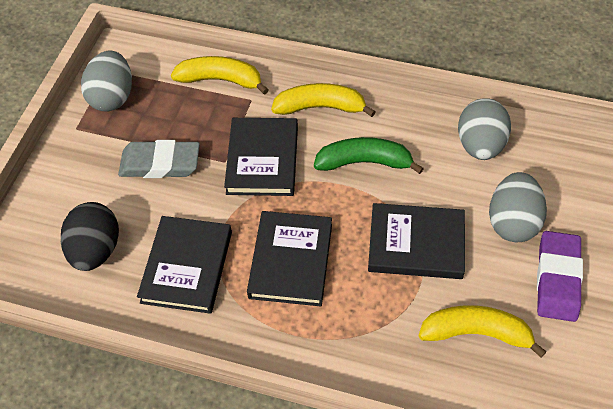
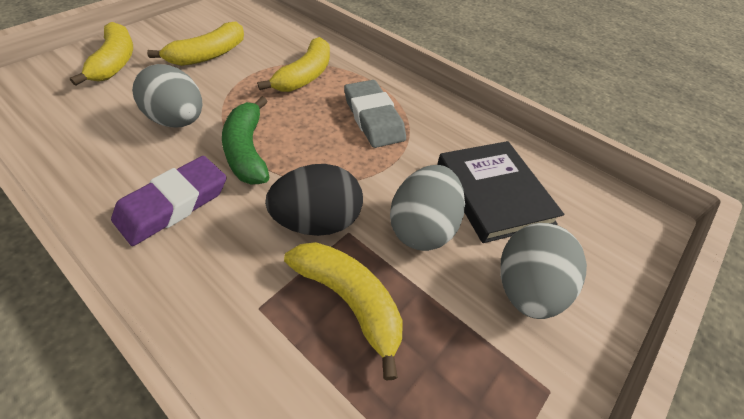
black book: [137,216,232,314] [224,118,298,196] [247,211,332,306] [368,203,465,279] = 4 -> [437,141,564,243] = 1
yellow banana: [171,56,269,95] [271,83,376,117] [419,305,547,358] = 3 -> [70,22,133,85] [147,21,244,66] [257,37,330,92] [284,242,402,380] = 4

